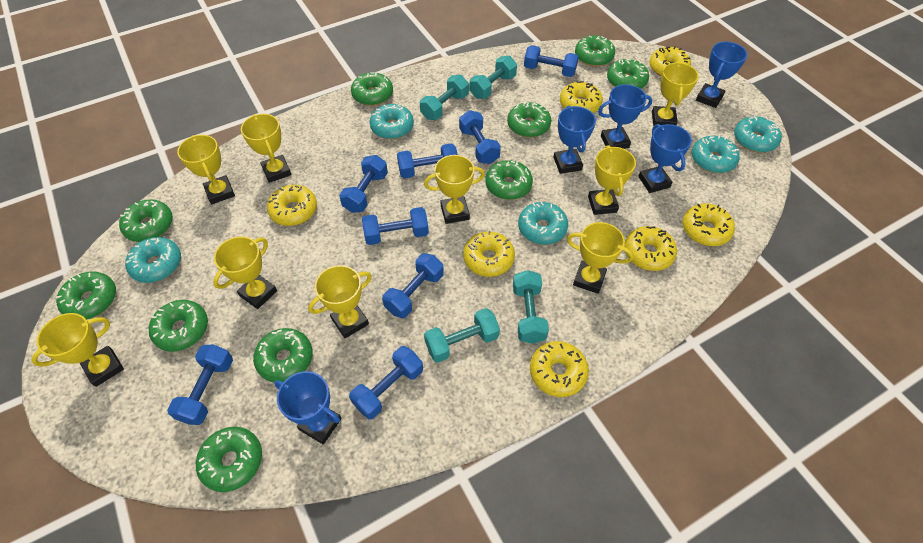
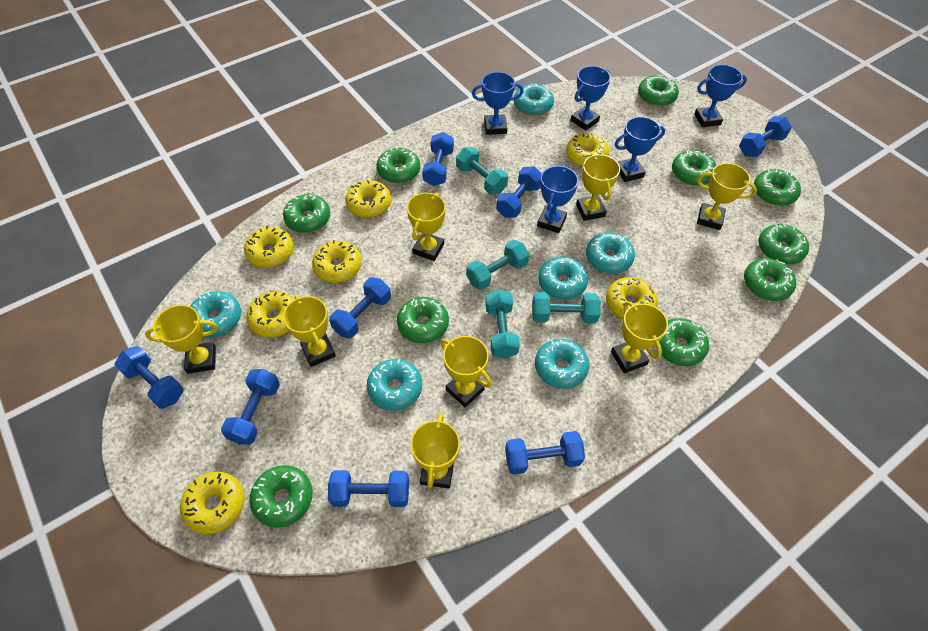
turquoise donut: [125,237,181,283] [370,104,414,139] [518,202,568,245] [692,136,740,173] [734,116,782,152] = 5 -> [190,291,241,337] [367,359,422,411] [514,83,554,116] [535,339,589,389] [538,257,588,300] [586,232,635,274] = 6
yellow trophy: [31,313,124,387] [177,135,235,204] [213,236,277,309] [241,114,291,183] [308,265,372,338] [424,155,485,224] [567,222,633,294] [588,145,636,215] [652,62,699,126] = 9 -> [145,305,218,374] [283,295,336,367] [407,193,446,261] [410,413,460,488] [440,336,492,408] [576,154,620,221] [611,301,668,373] [697,163,757,230] = 8

